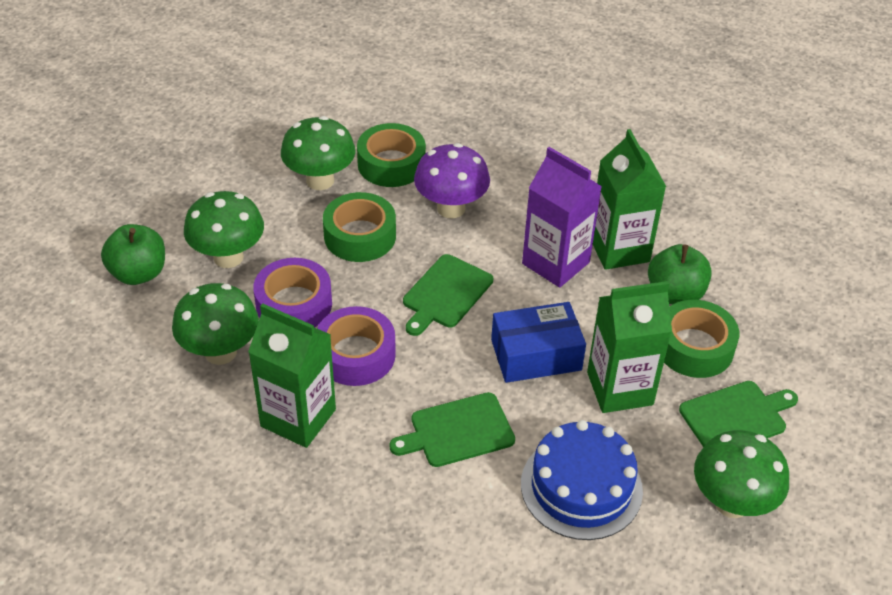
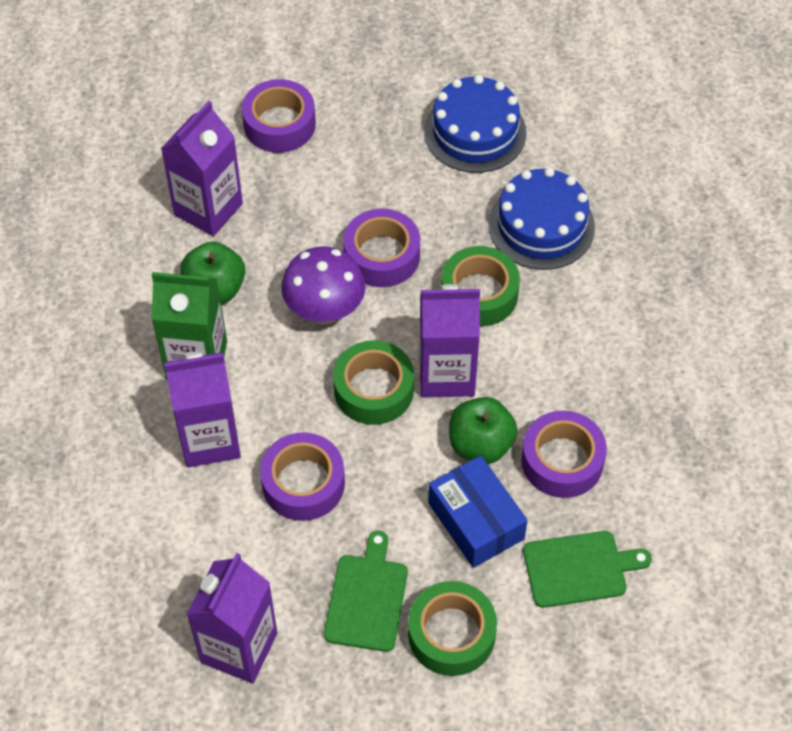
blue cake: [521,420,643,540] = 1 -> [424,75,526,173] [488,167,595,270] = 2
green carton: [248,303,336,448] [587,281,672,413] [593,129,666,270] = 3 -> [152,272,227,380] = 1
green cutting board: [389,392,515,467] [403,254,493,336] [679,381,798,447] = 3 -> [324,531,408,652] [523,531,652,608] = 2
green mushroom: [172,283,259,365] [184,191,264,268] [281,116,356,190] [694,430,789,518] = 4 -> none = 0
purple carton: [522,147,602,288] = 1 -> [161,101,243,236] [164,351,241,468] [186,553,277,683] [419,284,480,398] = 4
purple tape: [253,258,332,327] [317,306,396,386] = 2 -> [242,79,316,153] [260,432,345,521] [343,209,420,287] [521,411,607,498] = 4

